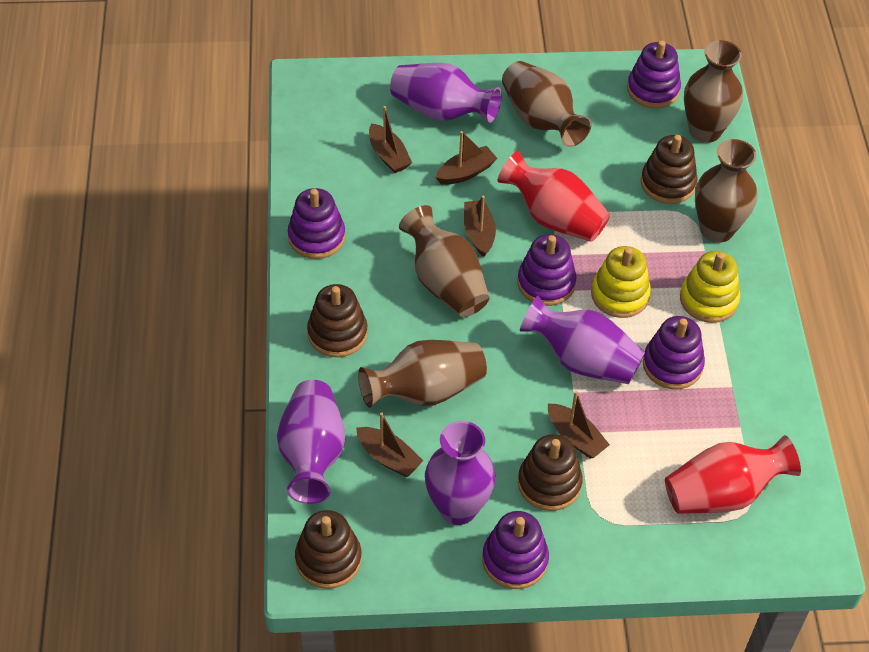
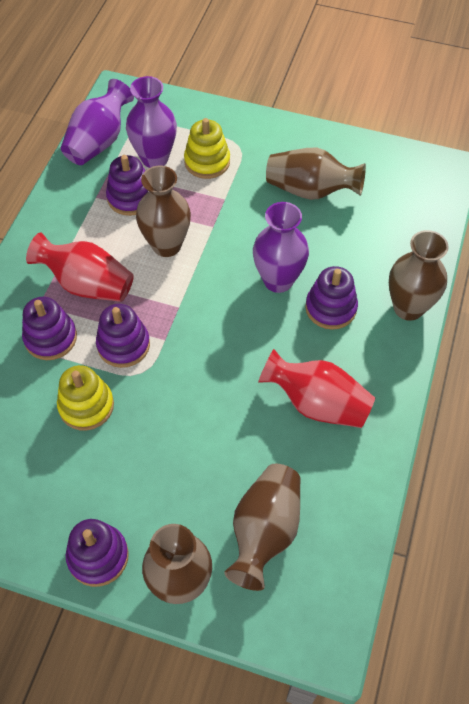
brown boat: [356,413,423,477] [369,106,412,173] [436,131,497,185] [464,196,496,257] [548,391,610,459] = 5 -> none = 0
brown stacking toy: [295,510,362,589] [307,284,368,357] [518,434,583,511] [641,135,698,204] = 4 -> none = 0
purple vase: [277,380,345,504] [390,63,502,123] [425,421,496,525] [520,296,645,384] = 4 -> [61,79,134,165] [126,76,177,168] [253,202,309,293] = 3

